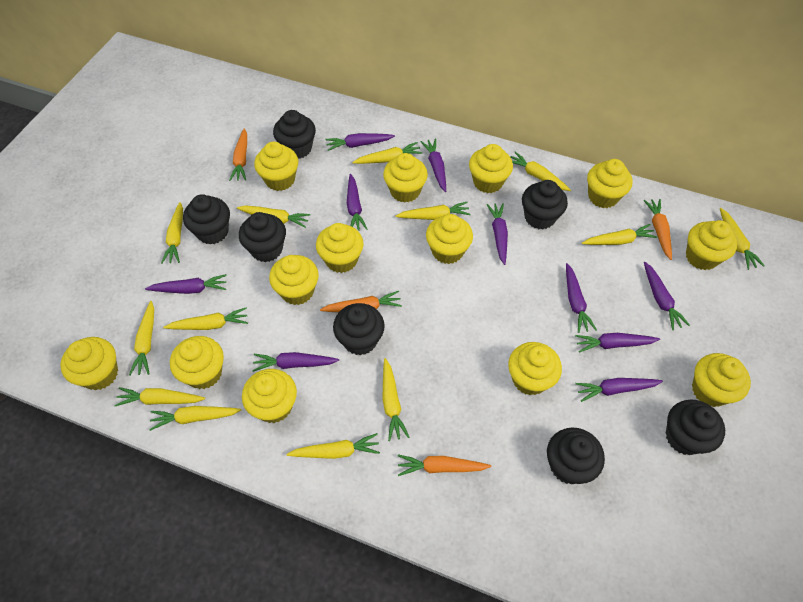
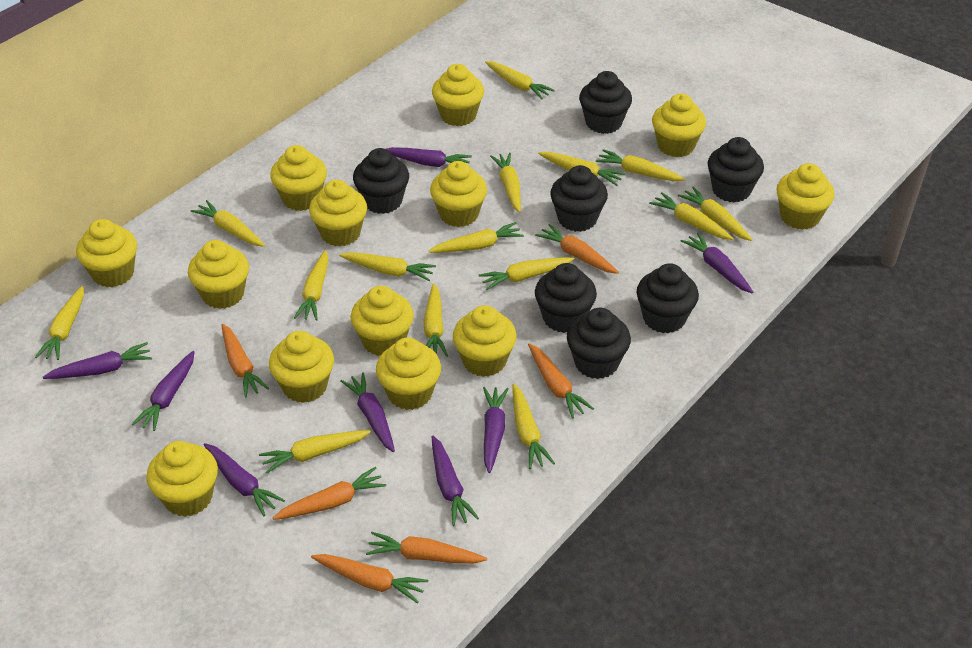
orange carrot: [229,128,247,181] [320,291,402,312] [398,454,491,476] [644,199,672,260] = 4 -> [221,324,269,398] [273,467,386,520] [311,554,428,604] [366,532,487,564] [528,343,594,419] [535,224,619,274] = 6
purple carrot: [145,274,227,294] [252,352,339,372] [325,133,395,151] [347,174,367,231] [420,138,446,192] [486,203,508,265] [566,263,597,333] [575,333,660,353] [576,378,663,402] [644,262,690,330] = 10 -> [43,342,152,379] [132,351,194,431] [204,443,285,516] [341,372,395,452] [386,147,472,167] [432,436,479,526] [483,387,509,473] [681,232,753,294] = 8
yellow carrot: [114,387,205,406] [129,301,154,376] [149,406,241,431] [161,202,183,264] [164,307,248,330] [237,205,310,228] [286,433,380,459] [352,142,422,164] [382,358,409,441] [396,202,471,220] [510,152,571,191] [582,224,657,245] [720,208,765,270] = 13 -> [35,286,84,360] [191,200,265,247] [259,430,371,474] [294,250,328,321] [339,252,436,281] [424,284,448,357] [429,222,524,253] [479,257,575,290] [485,61,555,99] [490,153,521,213] [512,384,555,469] [538,152,625,186] [596,149,685,181] [649,192,734,240] [678,187,752,241] = 15

